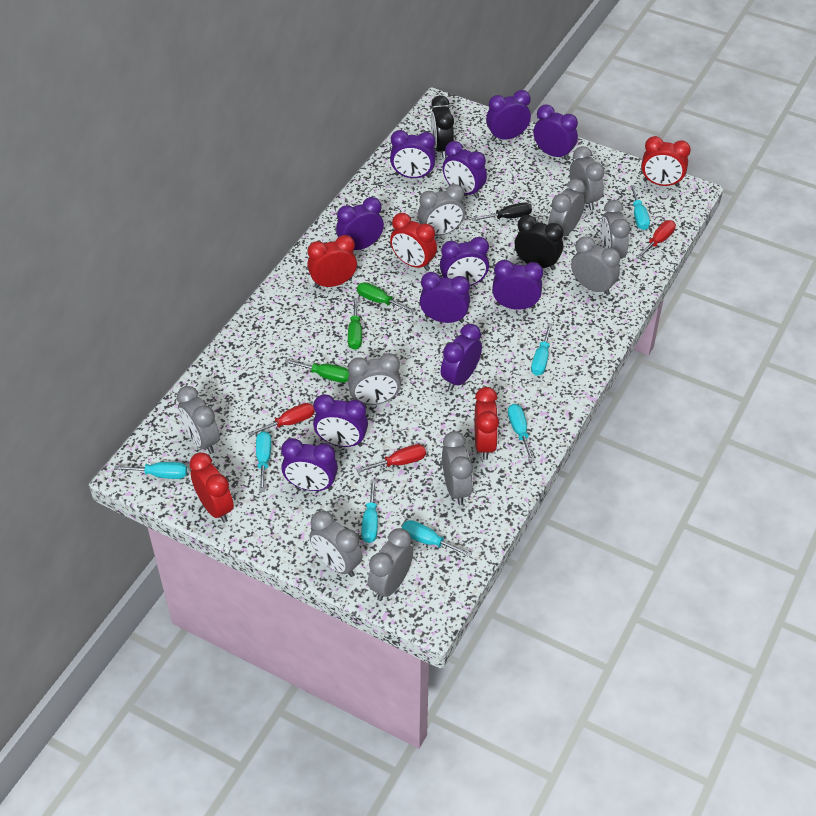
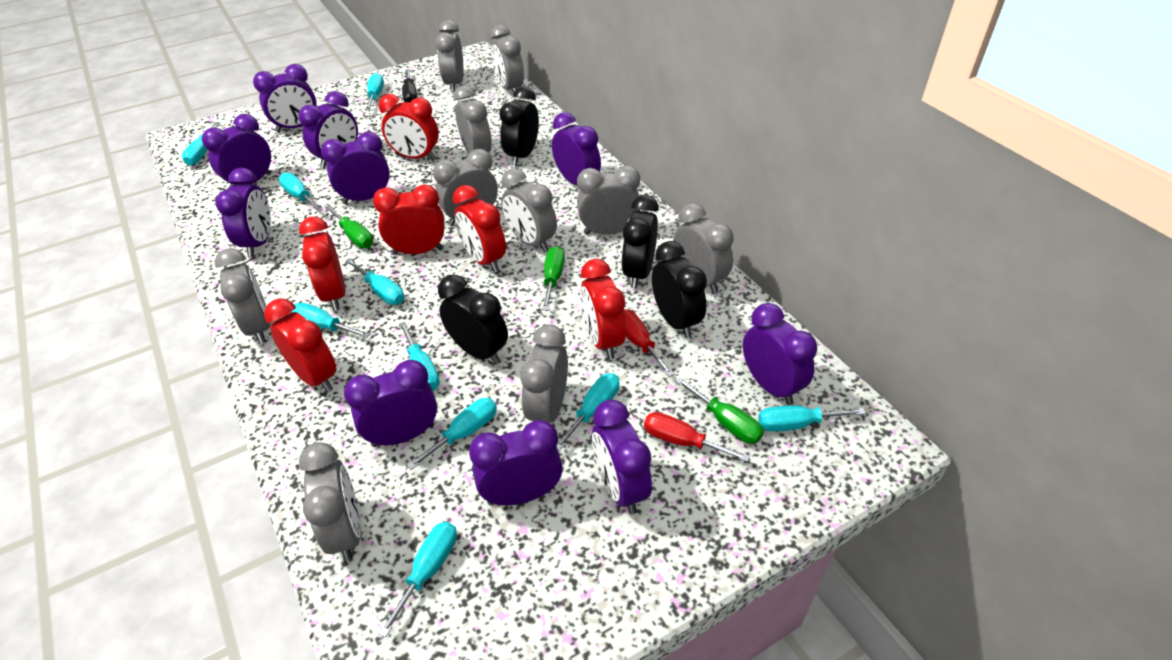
black clock: [431,95,454,159] [515,215,564,270] = 2 -> [438,275,508,364] [499,86,539,166] [621,195,659,289] [652,241,707,338] = 4
purple clock: [281,438,338,491] [313,394,368,447] [336,197,384,250] [390,130,436,178] [420,272,470,323] [440,237,489,286] [441,324,482,391] [443,141,487,199] [486,90,531,141] [492,260,543,310] [533,105,578,161] = 11 -> [202,114,271,186] [215,168,271,257] [253,64,316,132] [298,91,358,169] [321,132,390,204] [344,360,437,447] [469,420,563,505] [552,112,601,185] [592,400,652,514] [743,303,817,405] = 10
red clock: [189,453,234,523] [307,235,357,288] [390,213,437,271] [475,387,499,460] [641,136,691,187] = 5 -> [264,299,336,392] [299,217,346,311] [373,184,445,254] [379,94,439,160] [453,185,506,272] [580,259,626,359] = 6
red screwdriver: [248,403,315,436] [356,444,426,473] [637,220,676,258] = 3 -> [624,309,675,377] [644,412,750,462] = 2
turquoise screwdriver: [114,462,187,479] [256,431,271,492] [361,479,378,543] [402,520,472,557] [508,404,534,461] [531,324,552,376] [630,185,650,230] = 7 -> [182,122,220,166] [279,172,323,212] [290,303,370,338] [345,258,404,305] [365,73,384,111] [378,522,457,637] [399,322,440,391] [407,398,497,470] [557,373,620,451] [758,406,866,432] = 10

